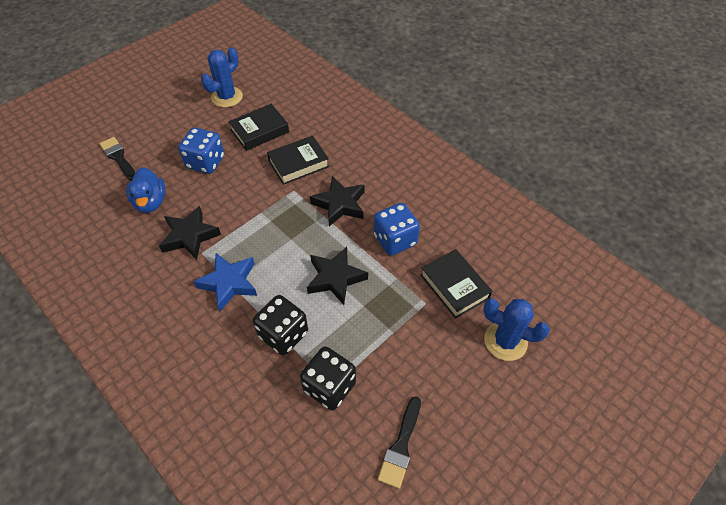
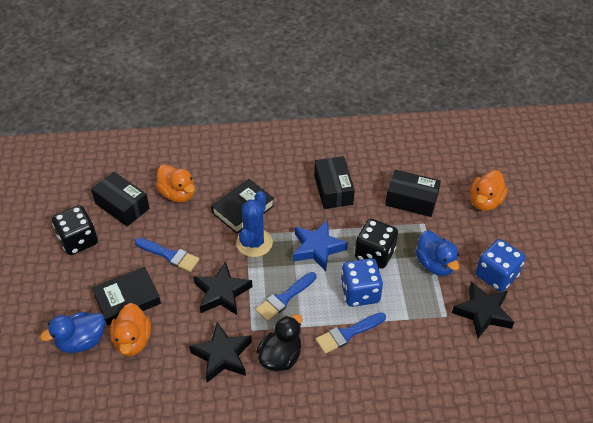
black book: [228,104,289,151] [267,136,329,185] [421,249,492,319] = 3 -> [92,267,161,326] [211,179,274,234] = 2
black box: none = 0 -> [91,172,150,227] [314,156,355,209] [385,169,441,217] = 3
black brush: [99,137,135,181] [378,396,421,489] = 2 -> none = 0
black duck: none = 0 -> [256,314,302,371] = 1
blue brush: none = 0 -> [135,238,200,272] [255,272,316,322] [316,312,386,354] = 3
blue cactus: [201,47,243,107] [483,299,550,361] = 2 -> [236,191,273,257] = 1
blue duck: [126,167,165,213] = 1 -> [40,312,105,353] [415,231,460,276] = 2
orange duck: none = 0 -> [110,303,151,356] [156,165,195,203] [470,170,508,211] = 3

